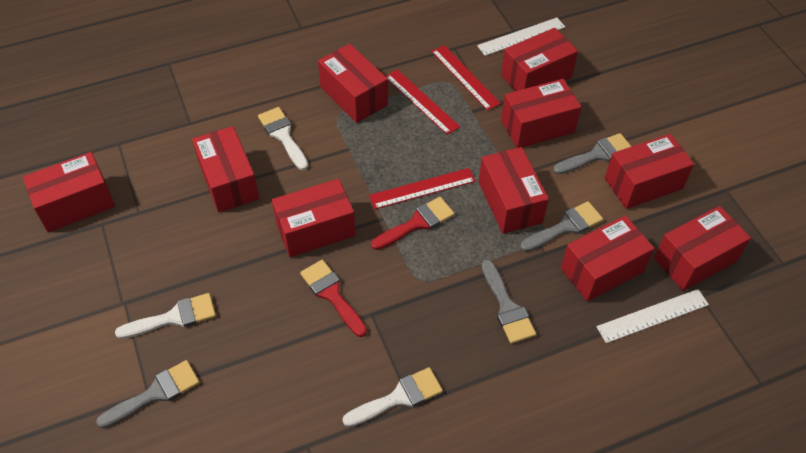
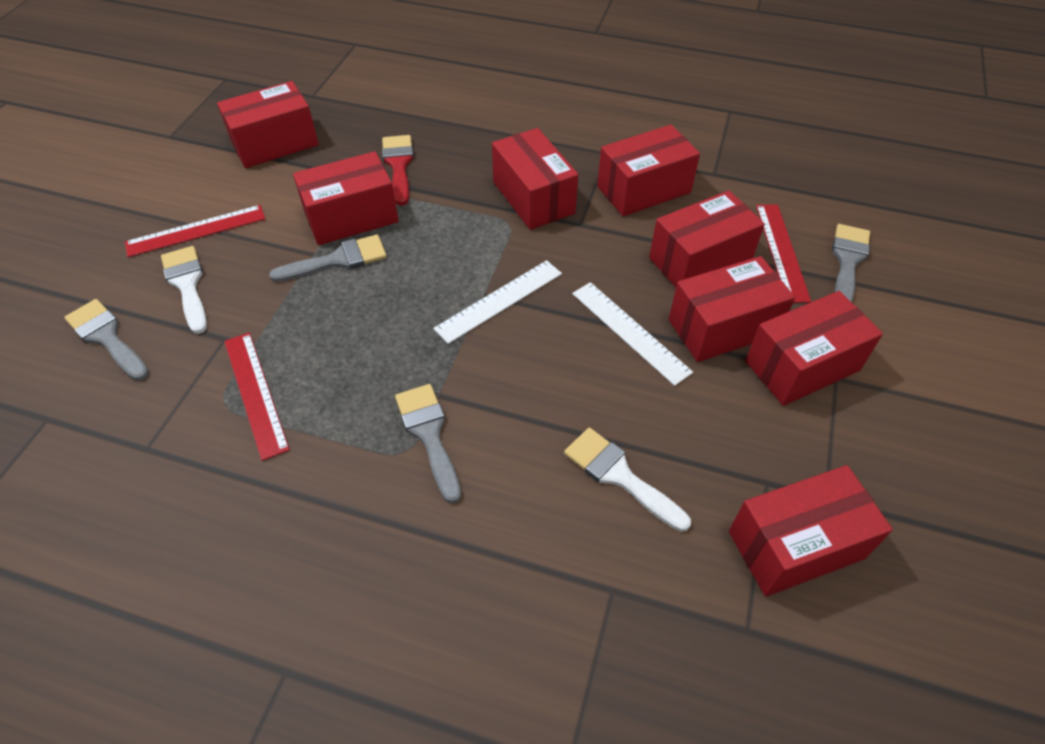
red box: [23,152,115,232] [192,126,259,213] [272,179,356,257] [318,44,388,123] [479,147,549,234] [501,28,578,91] [501,79,581,148] [561,215,655,302] [605,134,694,209] [654,206,751,291] = 10 -> [217,81,319,168] [293,151,399,245] [492,128,578,230] [597,125,700,216] [649,191,765,287] [669,256,795,362] [729,465,893,597] [745,291,883,406] = 8
red brush: [300,260,367,337] [371,197,455,250] = 2 -> [382,135,414,206] = 1
white brush: [115,293,216,339] [258,107,308,170] [342,367,443,427] = 3 -> [161,246,207,334] [564,428,691,532] = 2

